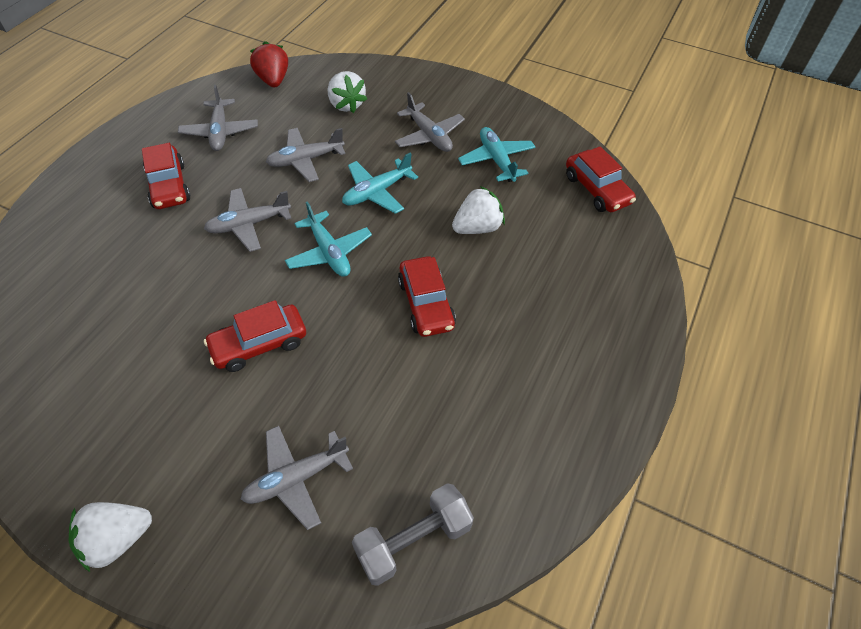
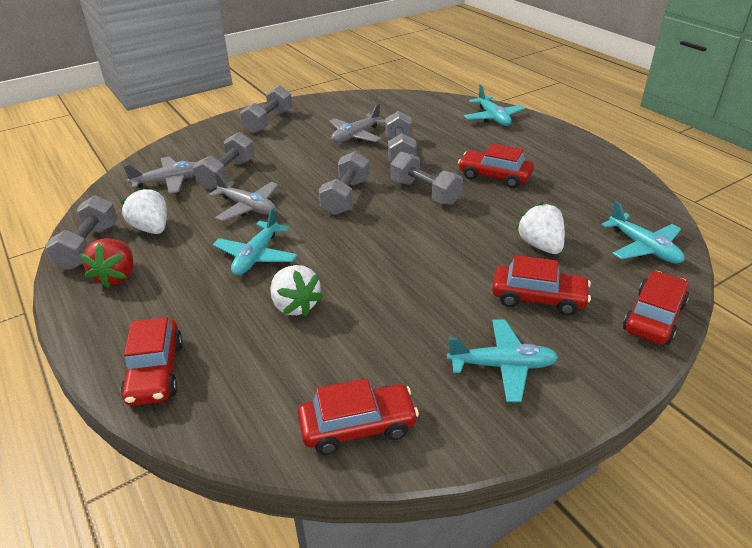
grey dumbbell: [352,483,474,586] = 1 -> [45,195,118,270] [193,132,255,190] [240,86,293,133] [319,151,369,215] [385,111,417,162] [390,151,463,205] = 6
grey plane: [178,85,258,151] [204,188,291,252] [240,426,353,530] [266,128,346,182] [395,92,465,152] = 5 -> [123,157,197,194] [209,172,279,221] [330,103,385,143] = 3
red car: [142,143,191,209] [204,300,306,372] [398,256,456,337] [566,146,636,212] = 4 -> [121,317,183,406] [298,378,419,455] [458,143,534,188] [492,255,591,316] [623,271,689,345] = 5
turquoise plane: [285,201,372,277] [342,152,418,214] [458,127,536,182] = 3 -> [213,207,298,275] [447,320,558,402] [464,85,525,126] [602,201,684,264] = 4

